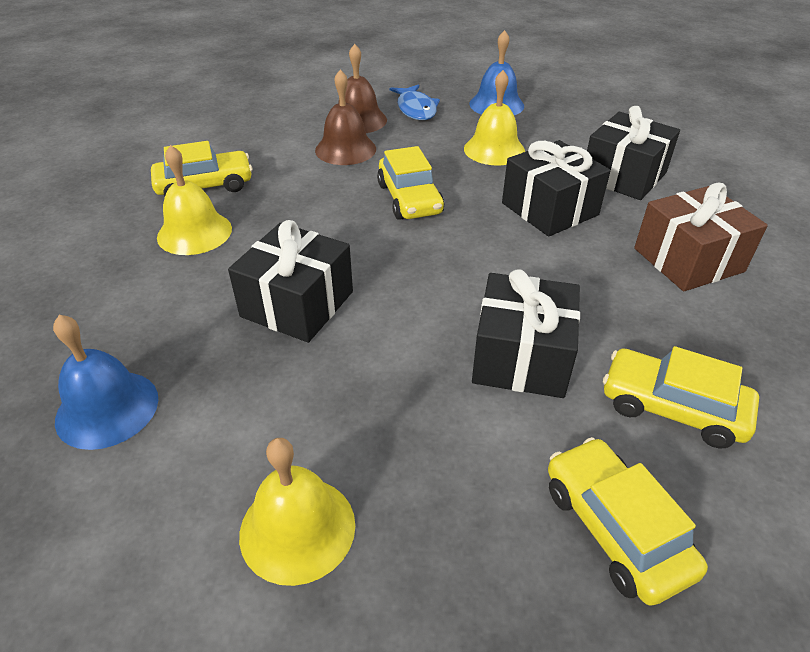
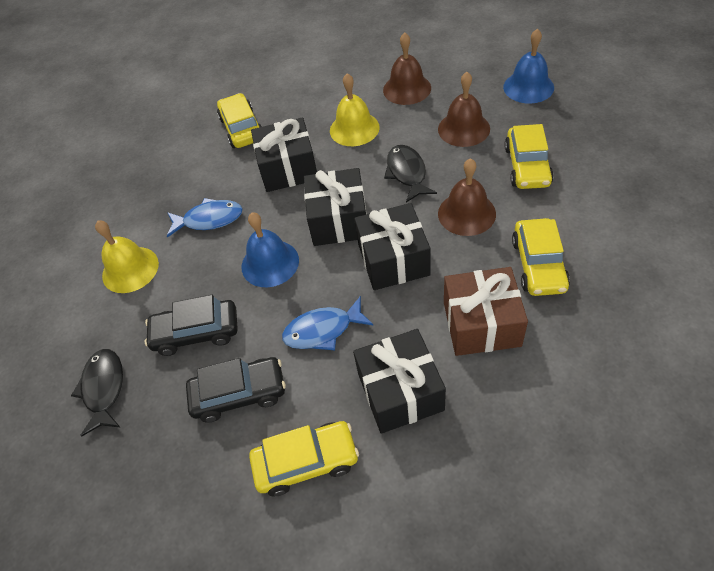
black car: none = 0 -> [144,295,238,356] [186,357,286,422] = 2
black fish: none = 0 -> [71,349,123,437] [384,145,437,202] = 2
blue fish: [389,84,440,120] = 1 -> [167,198,243,237] [282,296,374,350] = 2
brown bell: [315,70,376,165] [339,44,387,133] = 2 -> [383,32,431,105] [438,72,490,147] [438,158,496,236] = 3
yellow bell: [157,145,232,255] [239,438,355,586] [464,70,525,165] = 3 -> [95,221,159,293] [330,73,380,146] = 2

